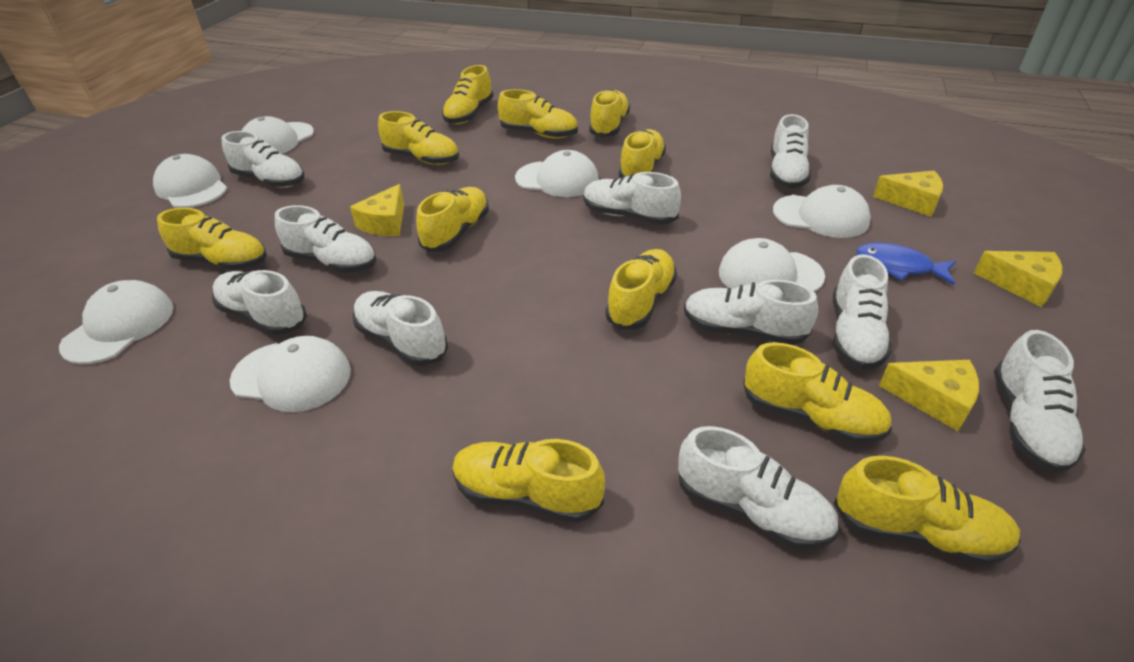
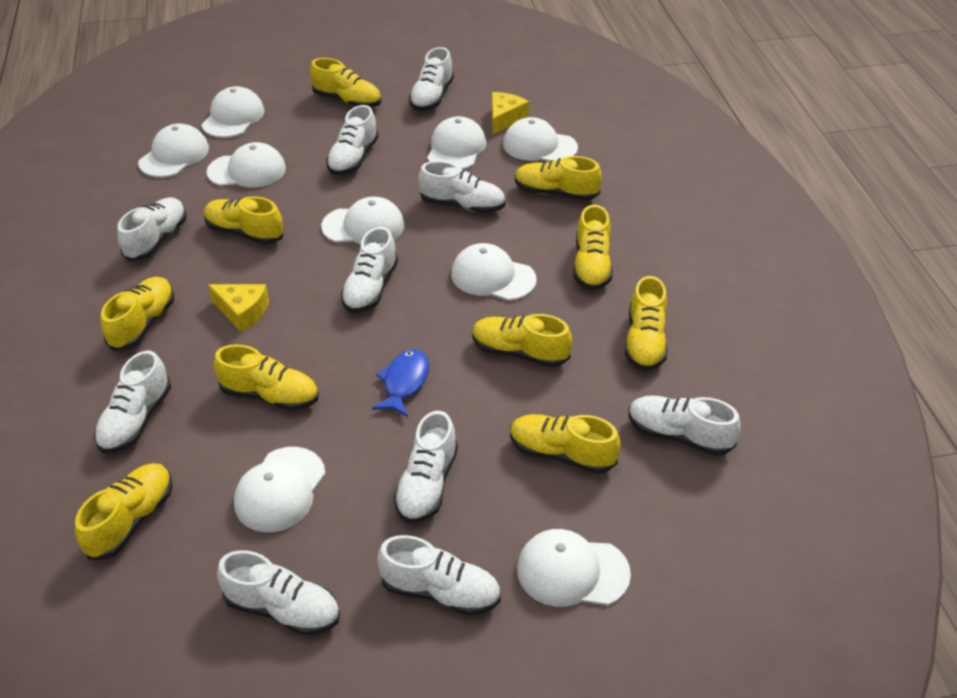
white cap: [59,280,173,364] [153,154,227,208] [230,336,351,412] [242,116,314,154] [515,150,599,197] [719,238,825,292] [773,185,871,238] = 7 -> [138,123,209,177] [201,86,264,138] [207,142,286,188] [234,447,326,532] [321,197,405,244] [427,116,486,170] [451,243,537,301] [503,117,578,162] [517,529,631,607] = 9
yellow cheese: [350,184,404,236] [873,171,943,217] [879,360,979,431] [974,251,1062,307] = 4 -> [208,284,269,332] [492,92,529,134] = 2
yellow shoe: [157,208,267,270] [378,111,459,165] [416,187,489,252] [442,65,494,124] [452,439,605,523] [498,89,578,138] [589,89,630,137] [605,249,677,330] [619,129,666,178] [743,342,892,443] [834,456,1021,565] = 11 -> [75,463,173,560] [101,277,174,351] [204,196,284,245] [214,344,319,411] [310,58,381,107] [472,314,572,367] [510,414,620,474] [515,156,602,201] [573,205,613,290] [625,276,667,371] = 10

